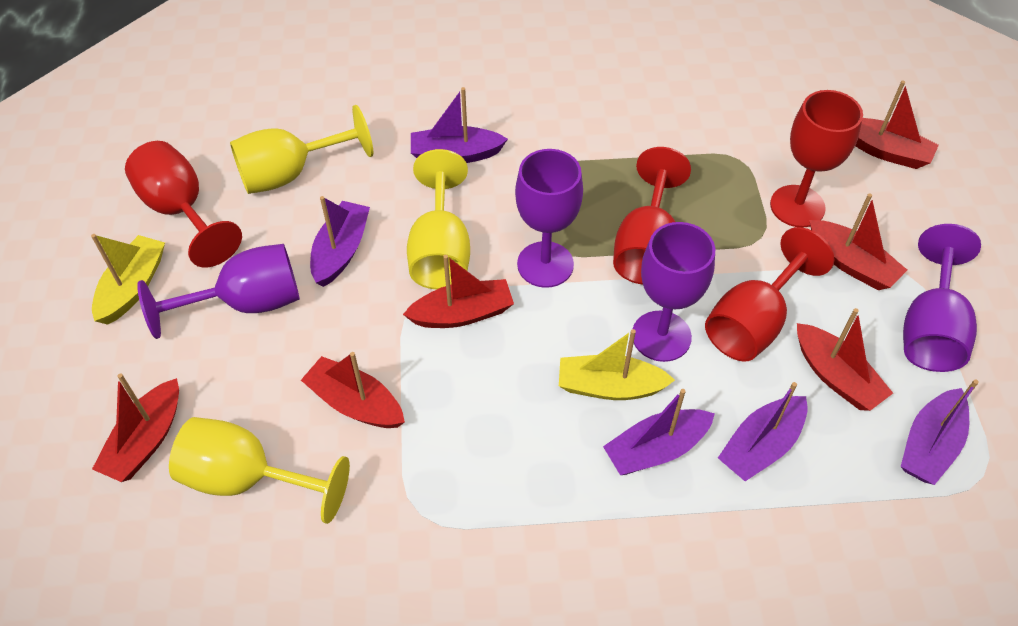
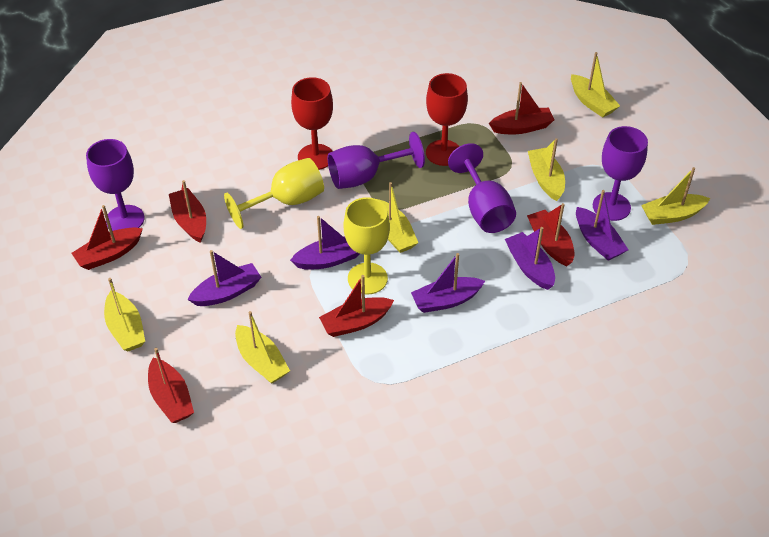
red goblet: [125,141,242,268] [613,147,691,285] [705,227,834,362] [770,90,863,228] = 4 -> [291,77,333,170] [426,73,468,166] = 2
yellow boat: [91,234,165,325] [559,329,675,400] = 2 -> [104,278,145,351] [235,311,290,384] [377,182,418,253] [528,138,565,201] [571,52,620,118] [641,167,710,225] = 6
yellow goblet: [169,417,350,524] [230,105,373,194] [407,149,470,290] = 3 -> [224,158,324,229] [343,197,390,294] = 2

